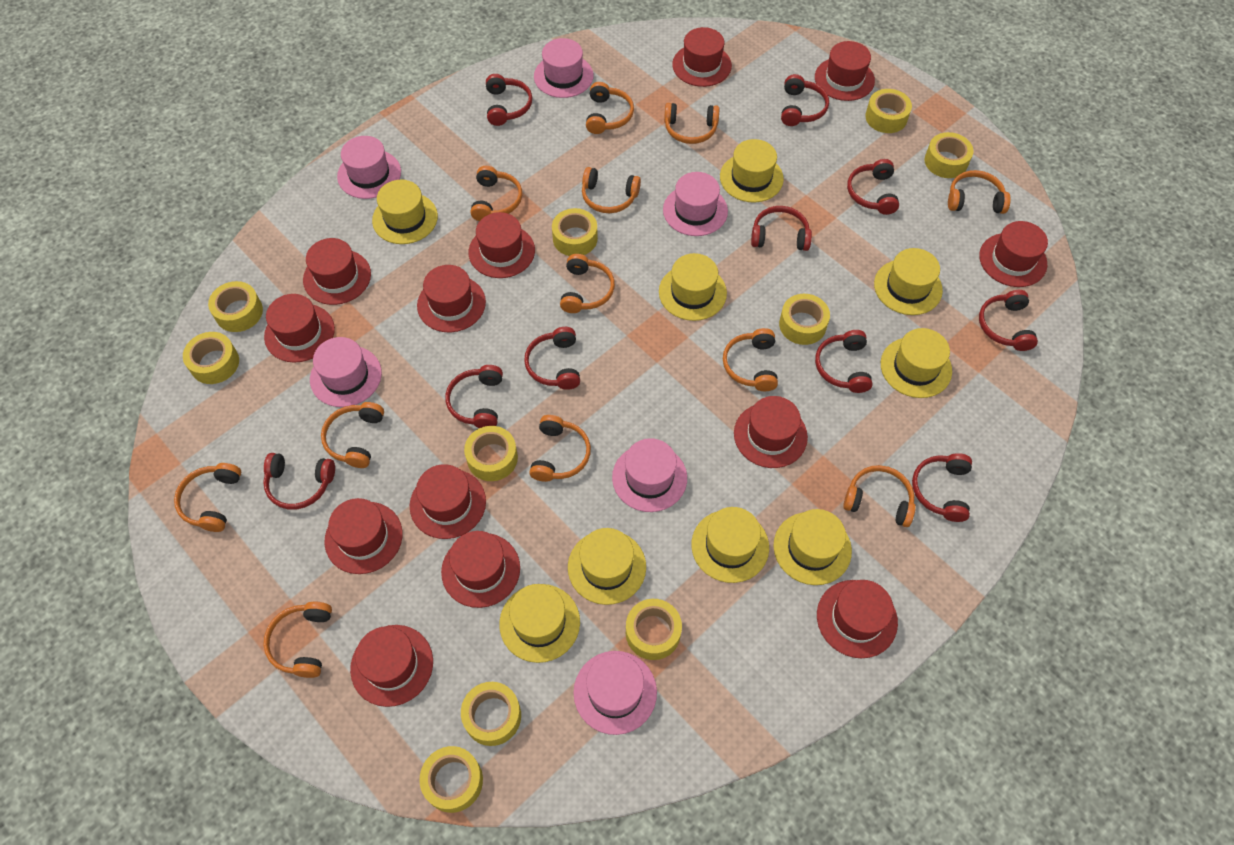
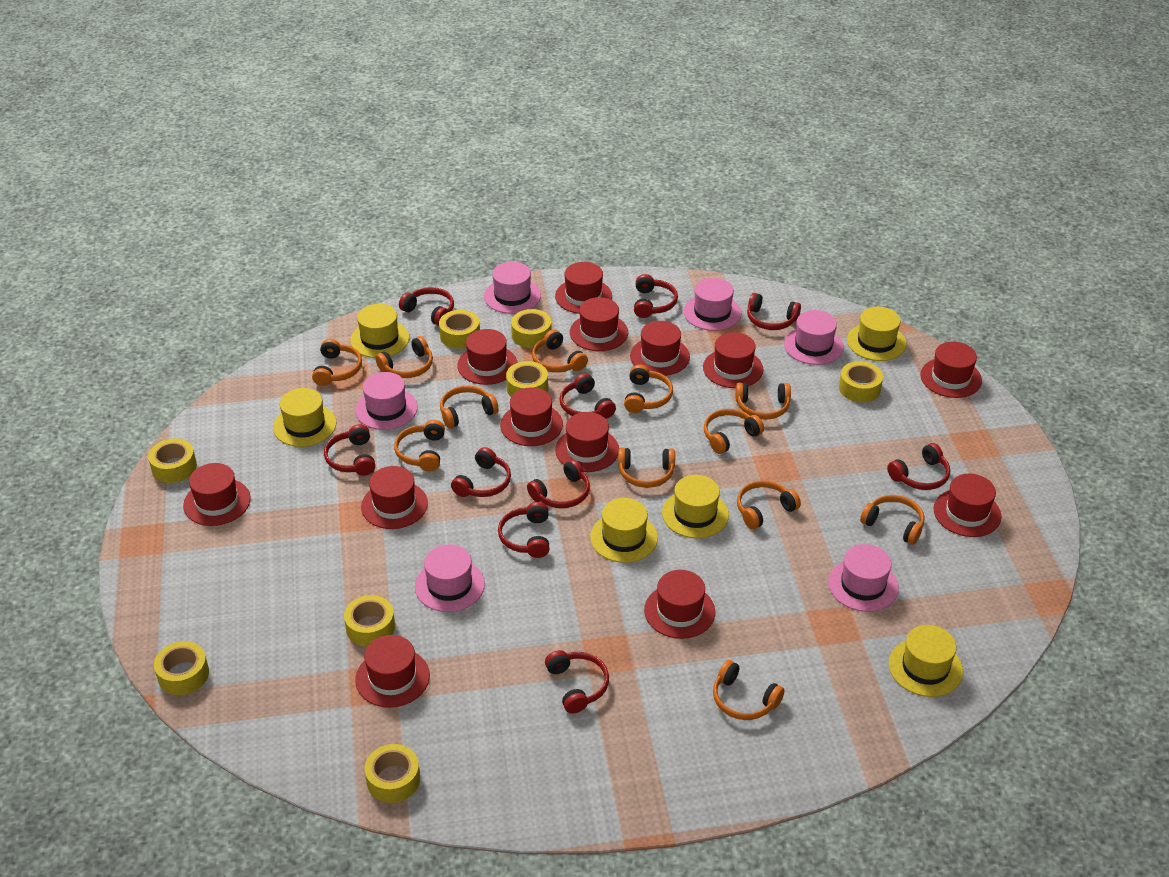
yellow hat: [372,180,438,244] [499,584,580,663] [568,528,646,605] [659,253,727,321] [691,507,769,583] [720,139,784,202] [773,509,852,585] [874,248,943,315] [881,328,952,398] = 9 -> [273,388,337,447] [350,304,409,358] [590,498,658,563] [662,475,729,538] [847,307,907,361] [889,625,963,697] = 6
yellow tape: [183,332,239,384] [208,281,263,332] [419,746,483,813] [461,682,521,746] [464,426,518,481] [552,208,598,256] [626,599,682,660] [779,294,830,345] [865,89,912,133] [925,132,974,178] = 10 -> [148,438,197,483] [154,641,209,695] [344,595,395,647] [365,744,420,803] [439,310,480,349] [506,361,548,397] [511,309,551,348] [839,361,883,402] = 8

